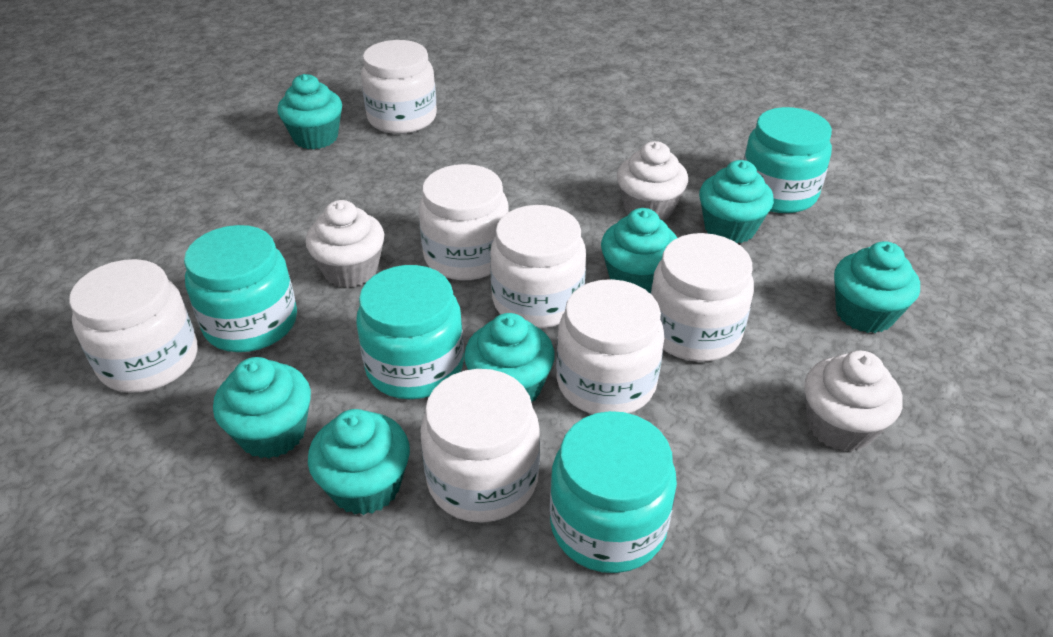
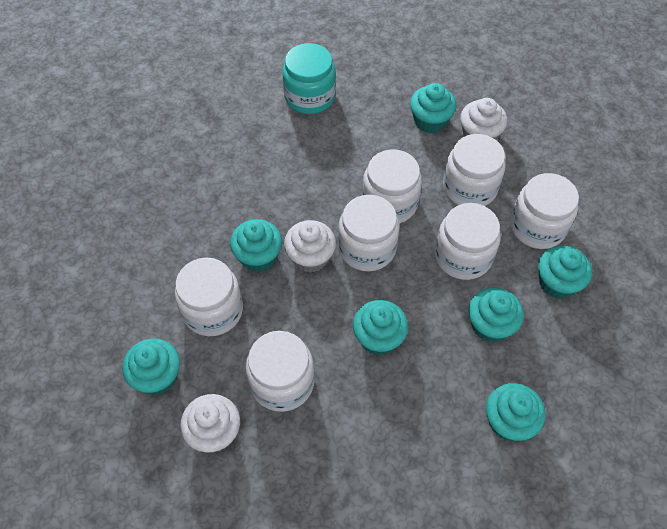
turquoise jar: [184,225,297,352] [356,265,464,399] [550,411,677,573] [744,107,832,213] = 4 -> [282,43,336,114] = 1

